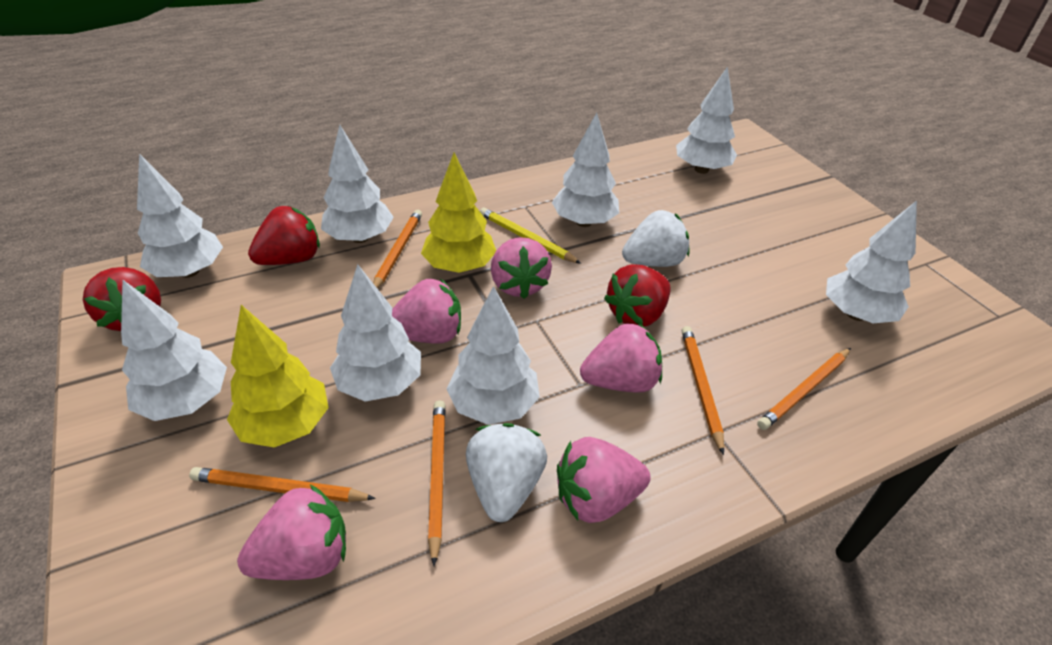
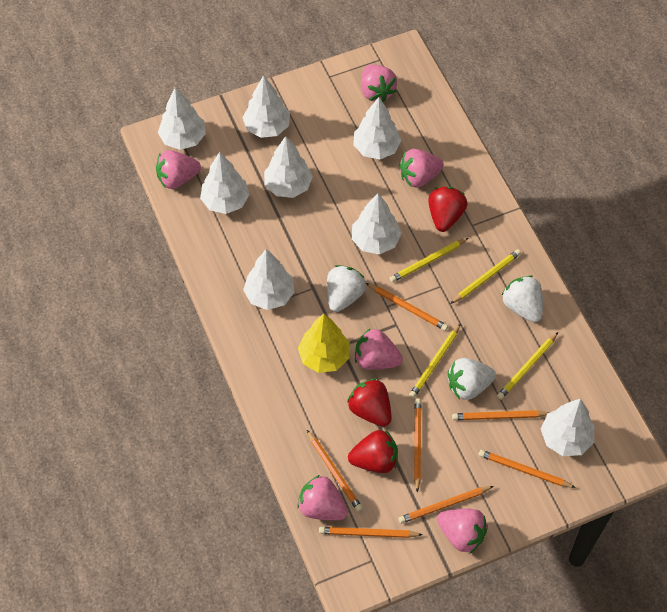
orange pencil: [189,467,376,502] [373,210,422,289] [428,400,446,566] [682,326,724,455] [757,348,851,430] = 5 -> [307,430,363,512] [319,527,423,538] [366,283,448,331] [398,486,494,524] [414,399,422,493] [452,410,549,420] [479,450,576,488] = 7
pink strawberry: [237,484,346,580] [392,279,461,344] [491,237,552,299] [557,437,651,523] [580,323,662,393] = 5 -> [156,150,201,189] [297,475,348,520] [355,328,403,370] [361,64,397,102] [399,149,444,188] [437,508,488,553] = 6
white strawberry: [466,423,547,522] [622,210,690,267] = 2 -> [327,265,366,312] [448,358,496,400] [501,275,543,322] = 3
yellow pencil: [480,208,581,264] = 1 -> [390,238,468,282] [409,323,461,398] [450,249,521,304] [497,332,558,400] = 4
yellow tree: [227,305,329,448] [421,153,496,273] = 2 -> [298,314,350,373] = 1

